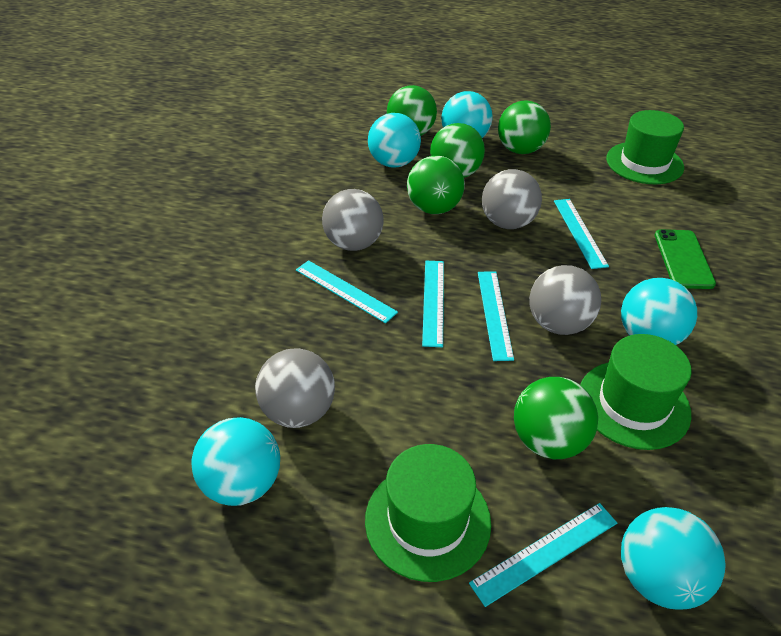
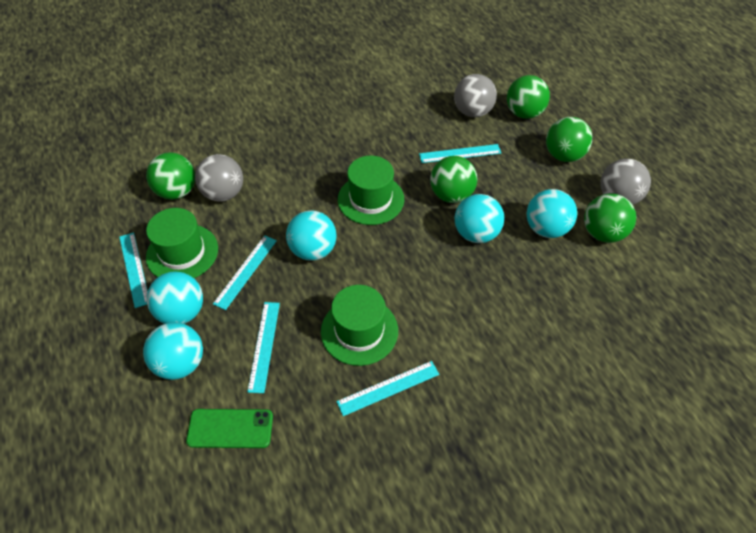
grey ball: [255,348,335,428] [322,189,384,251] [482,169,542,229] [529,265,601,335] = 4 -> [195,154,243,202] [454,74,497,117] [600,159,651,205] = 3

